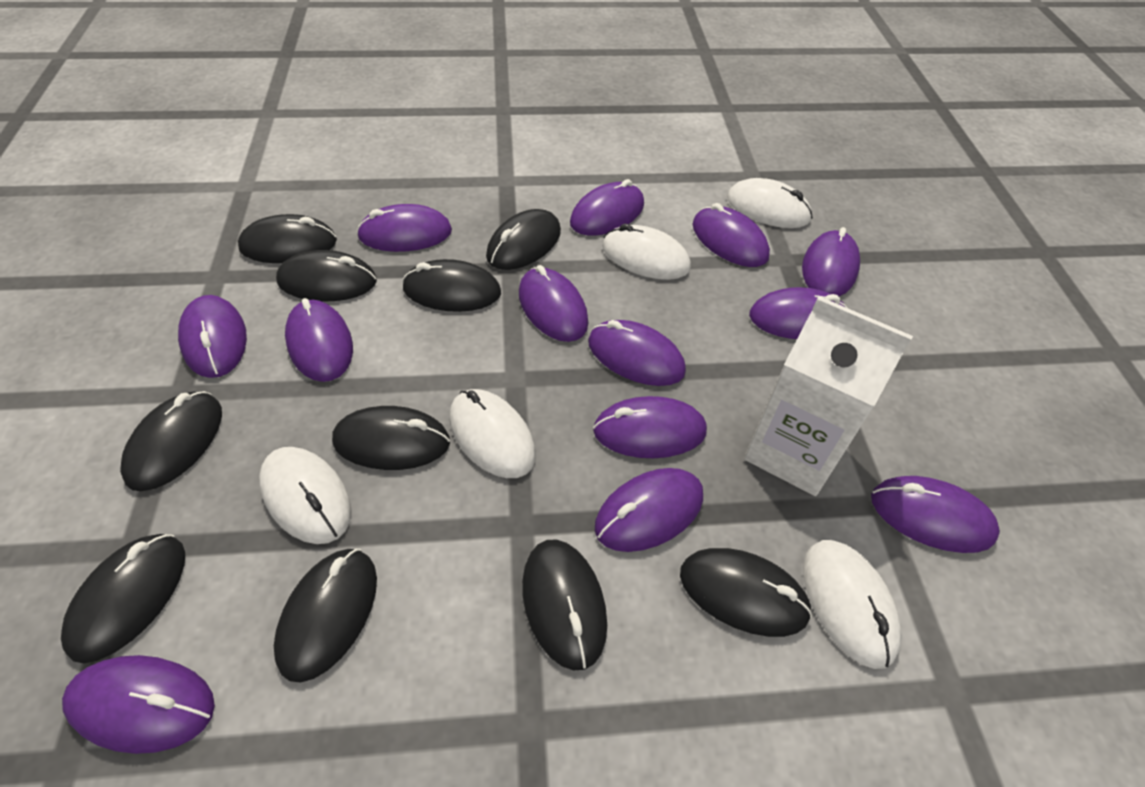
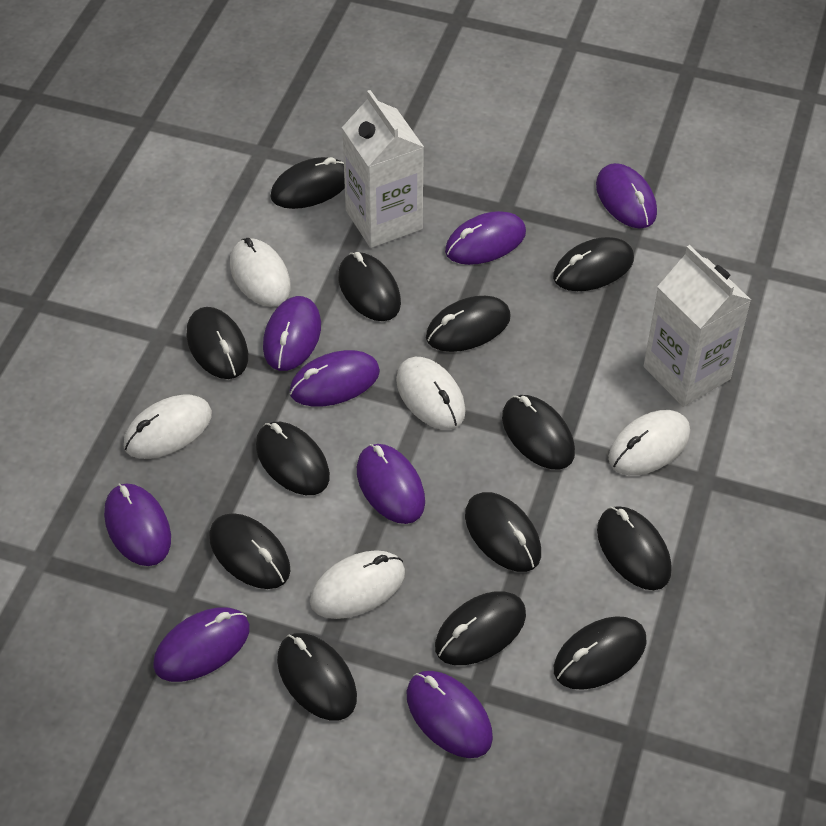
black mouse: [61,534,185,663] [120,391,222,491] [238,214,337,263] [274,549,377,682] [276,250,377,301] [332,406,450,470] [402,259,501,312] [486,209,561,270] [522,539,607,671] [680,548,813,637] = 10 -> [186,307,248,379] [209,513,290,589] [256,422,330,495] [270,157,345,209] [277,633,357,721] [338,252,401,321] [426,296,511,352] [435,591,526,665] [465,492,541,572] [502,395,575,470] [553,237,634,291] [554,616,647,690] [597,506,672,590] = 13
purple mouse: [62,655,215,754] [178,295,247,378] [285,298,353,382] [357,204,452,252] [519,265,588,342] [570,179,644,236] [588,320,686,386] [593,396,707,458] [595,468,703,552] [692,203,770,267] [749,287,848,339] [802,227,860,296] [871,476,1000,553] = 13 -> [104,483,171,566] [153,607,250,682] [263,296,321,371] [289,350,380,407] [357,444,425,524] [406,671,493,758] [445,211,526,265] [596,163,657,229] = 8
white carton: [744,296,913,496] = 1 -> [342,90,424,248] [644,245,751,407] = 2

